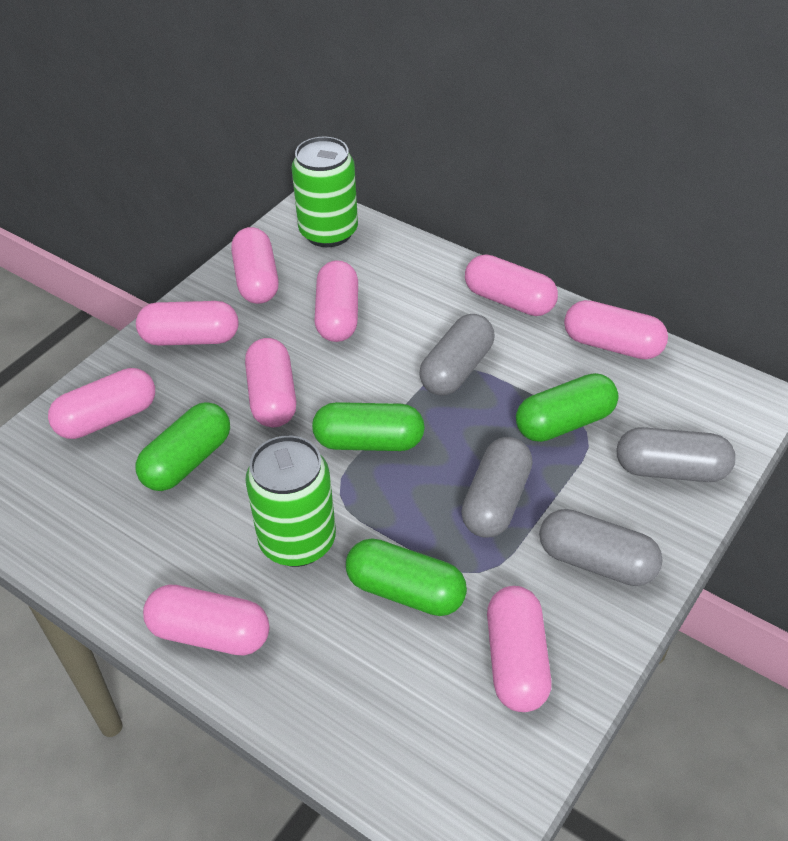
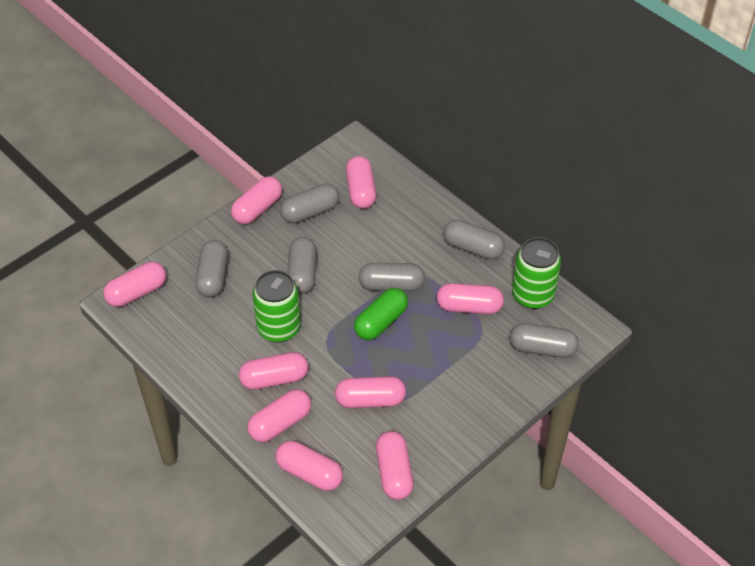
green capsule: [136,402,230,491] [312,402,425,451] [346,538,467,616] [516,373,618,442] = 4 -> [354,288,408,340] = 1
grey capsule: [419,314,494,396] [461,437,533,538] [539,509,663,586] [617,427,736,482] = 4 -> [195,240,228,297] [280,184,339,223] [288,237,317,294] [359,263,425,292] [443,220,505,260] [510,323,579,358] = 6

